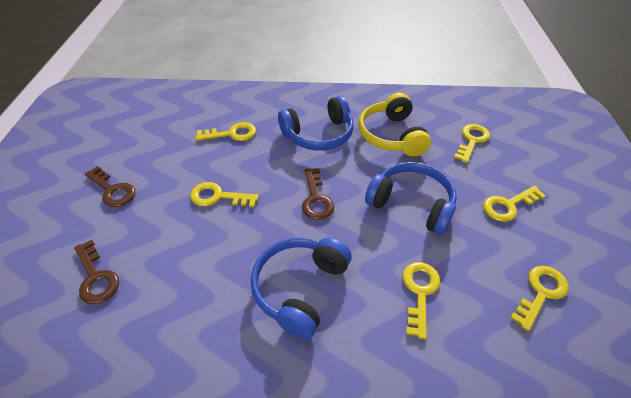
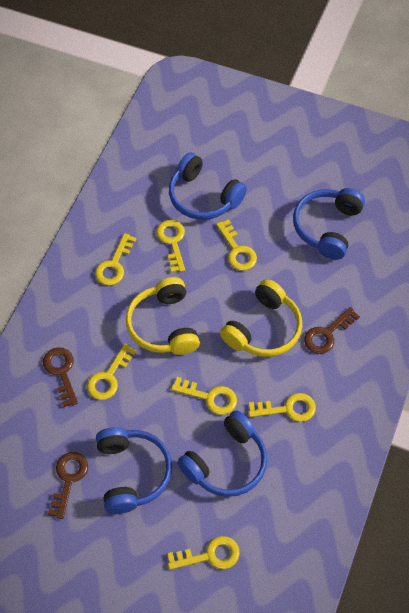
blue headphones: [251,237,352,339] [278,96,354,151] [365,162,457,235] = 3 -> [96,427,172,514] [169,152,247,220] [177,410,268,497] [293,188,365,260] = 4
yellow headphones: [358,93,431,157] = 1 -> [126,277,200,355] [220,279,302,357] = 2
yellow key: [190,182,259,208] [196,122,256,141] [403,262,440,339] [454,124,490,163] [483,186,546,222] [510,266,569,331] = 6 -> [87,344,137,400] [95,233,137,286] [156,220,185,273] [167,536,240,570] [171,377,237,415] [216,219,257,270] [248,393,316,422] = 7

